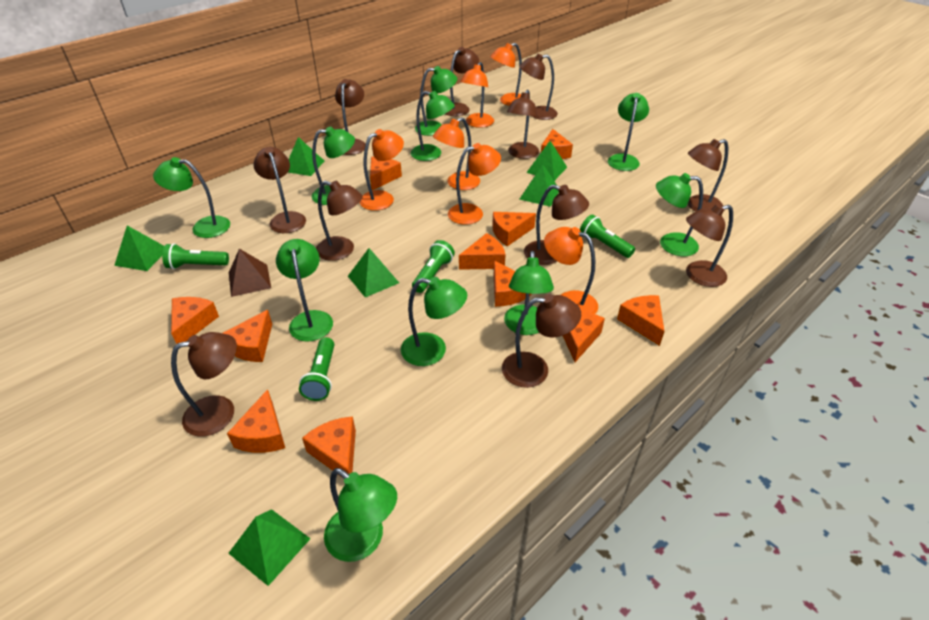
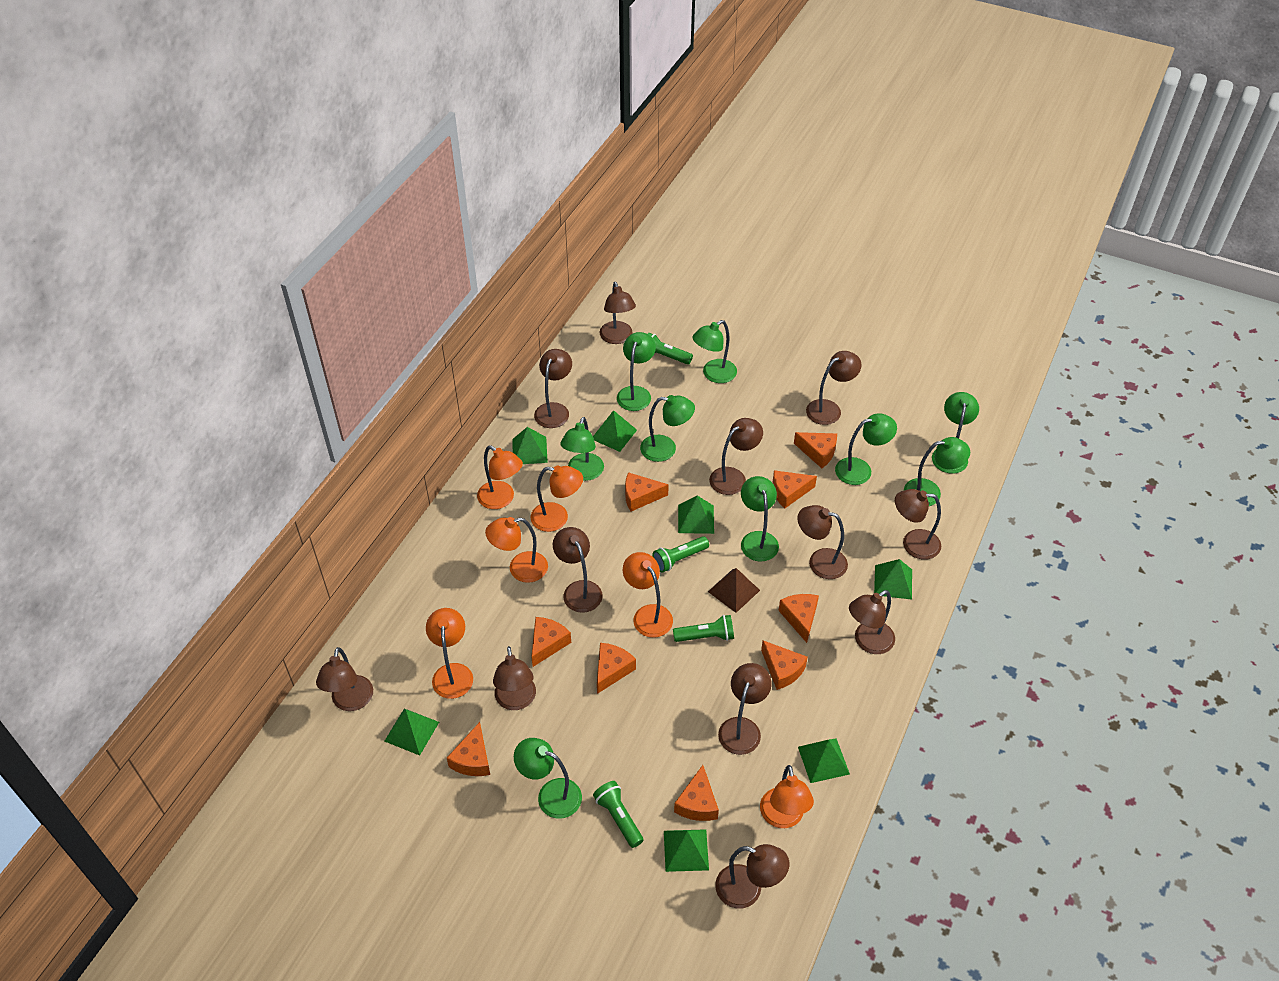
brown lamp: [171,332,237,437] [253,147,306,233] [316,181,363,261] [335,79,366,155] [445,47,479,116] [502,294,581,388] [507,90,539,159] [520,54,558,120] [524,185,589,265] [686,204,733,287] [688,139,728,212] = 11 -> [316,647,373,711] [493,646,536,710] [534,349,572,428] [553,527,603,613] [600,282,636,344] [709,418,763,495] [715,844,789,908] [718,663,772,755] [797,505,848,579] [806,351,862,425] [849,590,895,654] [895,489,941,560] = 12
green lamp: [153,157,230,238] [276,239,333,342] [312,126,355,205] [324,468,397,562] [401,277,467,366] [411,91,455,161] [415,66,457,136] [504,251,554,335] [608,93,649,171] [656,173,703,256] = 10 -> [514,738,582,818] [560,417,604,481] [617,332,656,411] [640,395,695,462] [692,320,737,383] [741,476,779,562] [835,413,897,485] [904,437,970,506] [932,392,979,474] = 9
green pyramid: [114,226,164,271] [228,509,311,586] [288,137,324,176] [348,248,399,297] [520,165,559,207] [526,141,567,181] = 6 -> [384,708,439,755] [512,427,548,464] [593,410,637,452] [664,829,709,872] [678,496,714,534] [798,738,850,783] [874,559,912,600] = 7
orange cheese: [171,297,219,344] [223,310,272,362] [227,389,285,453] [302,416,356,478] [370,157,402,190] [459,233,506,270] [492,212,536,246] [494,261,532,307] [541,129,573,159] [563,311,605,362] [617,295,665,346] = 11 -> [447,722,490,776] [531,617,571,667] [597,643,636,694] [625,472,669,511] [674,765,719,821] [761,640,808,690] [773,470,817,509] [778,594,819,643] [794,432,837,468] = 9

